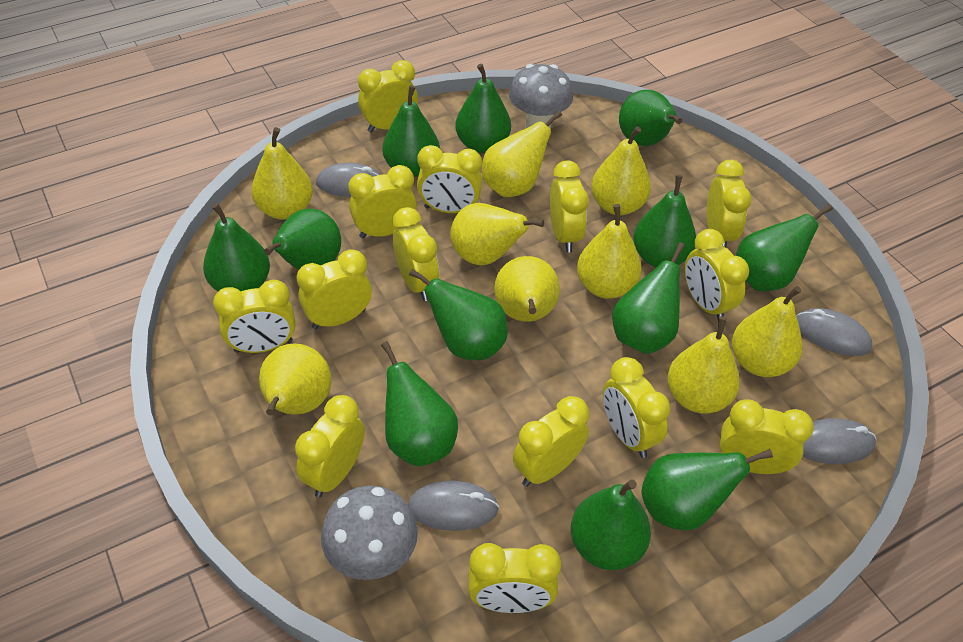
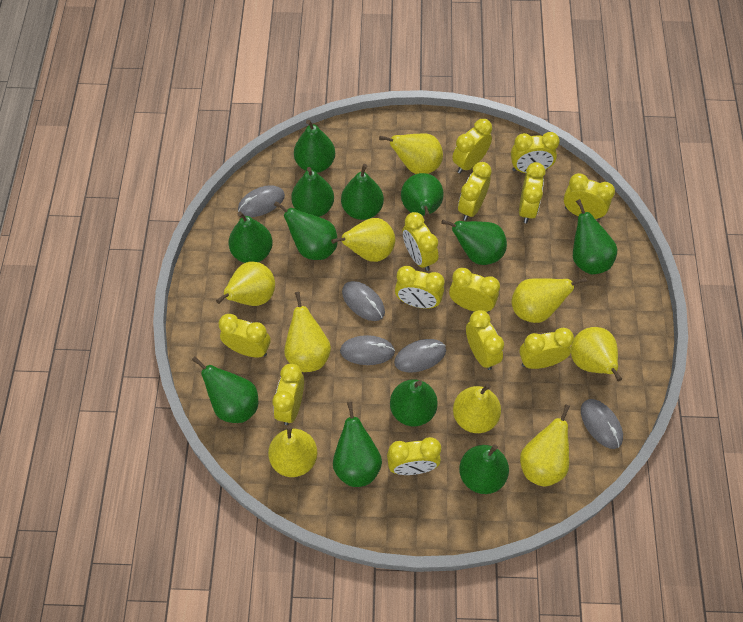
grey mouse: [316,163,381,197] [408,481,499,531] [796,308,872,356] [803,418,876,464] = 4 -> [238,185,285,217] [340,335,395,365] [342,281,385,321] [394,339,446,372] [581,399,623,449] = 5
grey mushroom: [321,486,418,580] [509,64,573,129] = 2 -> none = 0
yellow clock: [213,280,295,353] [295,395,365,498] [297,249,372,329] [348,165,417,238] [358,60,418,133] [393,207,439,301] [417,145,482,213] [468,543,561,613] [513,396,589,487] [550,160,589,253] [603,357,670,458] [685,229,749,322] [707,160,752,247] [720,399,814,474] = 14 -> [219,314,271,358] [273,364,304,425] [387,437,441,475] [395,266,445,309] [403,212,438,271] [449,268,500,312] [452,119,492,173] [458,162,492,221] [466,310,504,370] [511,132,560,173] [519,162,546,223] [519,328,574,369] [564,173,615,220] = 13

